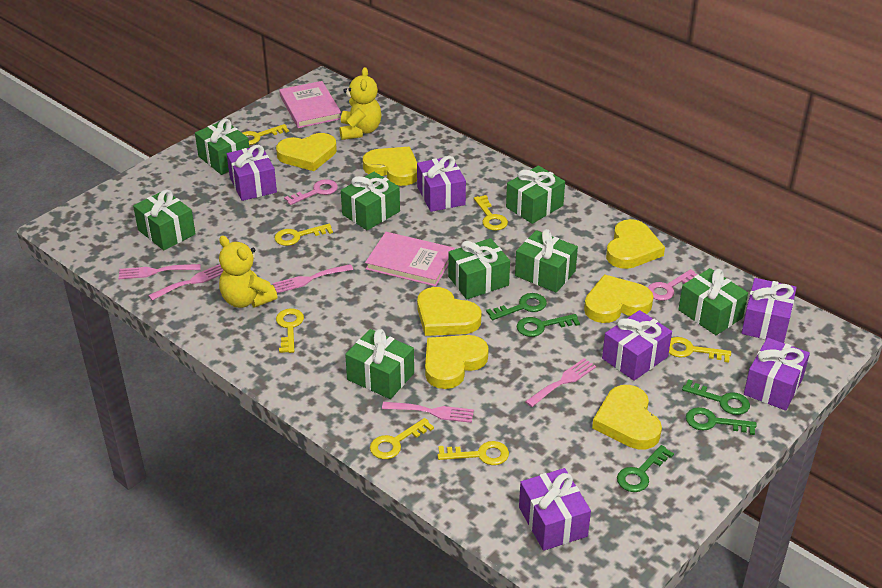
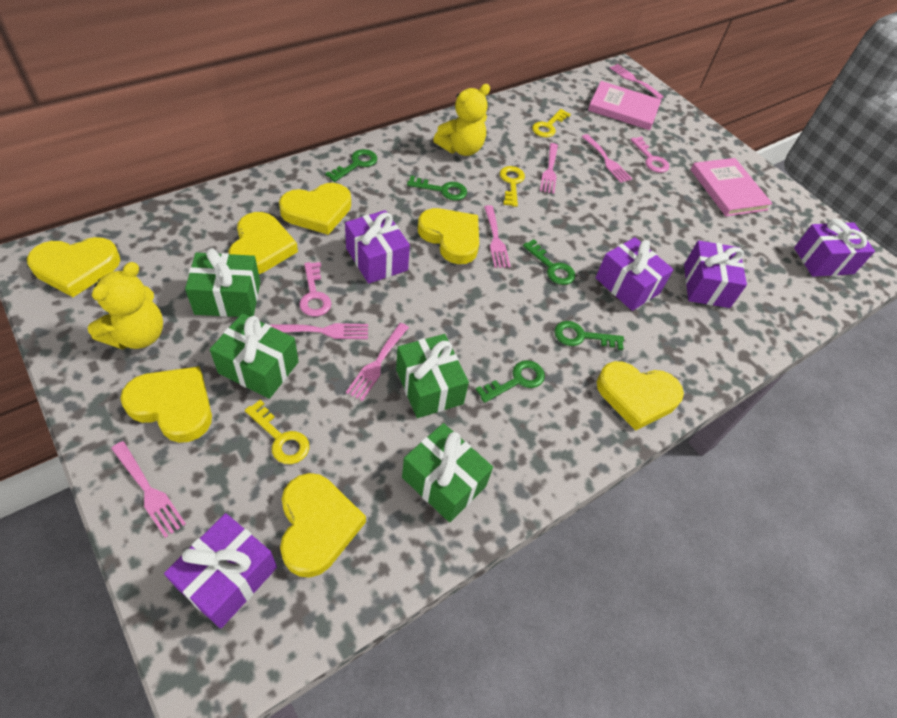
green gift: [133,189,196,250] [195,119,249,175] [341,172,400,230] [345,329,414,399] [448,238,510,299] [506,165,565,224] [515,229,578,293] [678,268,748,335] = 8 -> [185,248,260,317] [210,313,299,399] [396,334,469,418] [402,423,493,522] = 4
pink fork: [119,264,201,279] [148,264,223,301] [273,264,353,293] [382,402,474,423] [525,358,596,407] = 5 -> [111,441,186,538] [271,323,368,339] [346,323,409,401] [484,205,511,268] [540,143,558,194] [582,134,632,183] [610,64,664,99] = 7
purple gift: [227,145,277,201] [417,156,466,212] [519,468,591,551] [602,310,672,381] [741,278,797,343] [744,338,810,411] = 6 -> [164,513,277,629] [345,210,410,284] [596,237,674,311] [684,240,747,308] [794,219,875,277] = 5
yellow key: [242,124,289,145] [274,224,333,246] [276,308,304,353] [370,418,434,459] [438,441,509,465] [474,195,508,231] [669,337,731,363] = 7 -> [245,400,309,464] [500,166,525,207] [532,109,571,137] = 3

